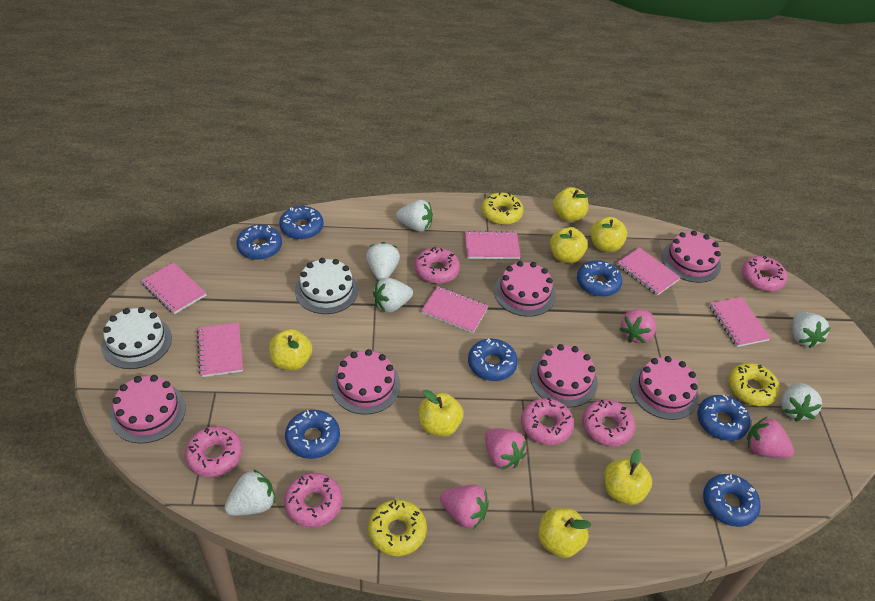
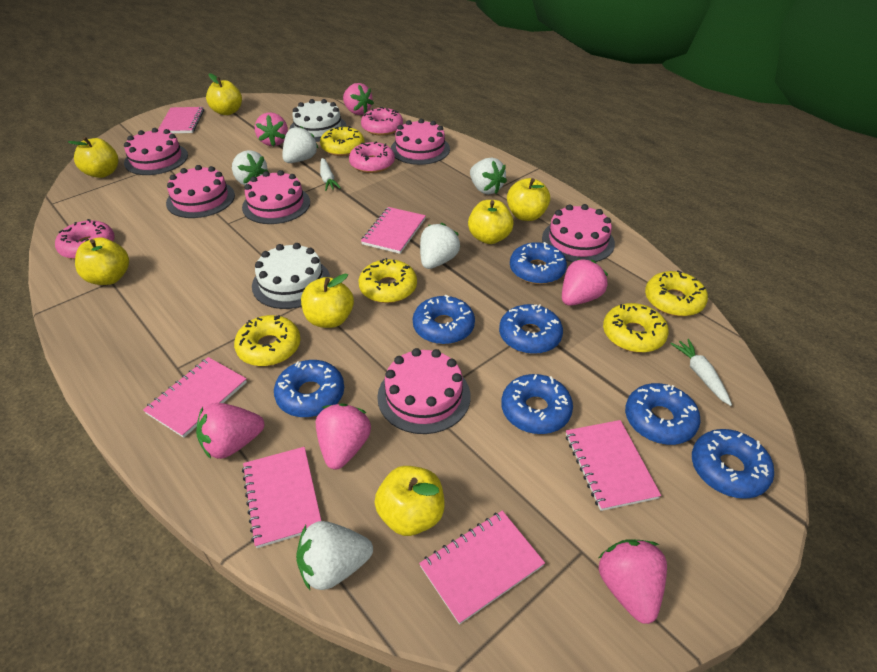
pink donut: [185,426,242,477] [284,473,342,527] [415,247,460,284] [521,398,574,445] [582,399,635,446] [742,256,787,291] = 6 -> [55,219,115,259] [349,141,395,173] [361,107,403,136] = 3
pink strawberry: [440,485,489,529] [485,428,527,470] [620,309,656,343] [747,417,794,458] = 4 -> [196,403,264,459] [255,112,288,147] [316,403,371,470] [343,83,374,115] [562,259,608,306] [599,539,667,624] = 6
white carrot: none = 0 -> [320,158,341,191] [671,339,732,406] = 2
white strawberry: [224,469,276,516] [366,242,400,281] [373,278,413,312] [396,200,433,232] [781,382,822,421] [792,312,831,348] = 6 -> [232,150,268,186] [282,126,318,163] [296,521,373,590] [420,223,460,269] [470,157,507,195] = 5
yellow donut: [368,499,427,556] [481,192,523,225] [728,363,780,406] = 3 -> [234,315,301,366] [320,126,364,156] [358,258,417,303] [603,303,669,353] [645,270,708,317] = 5

